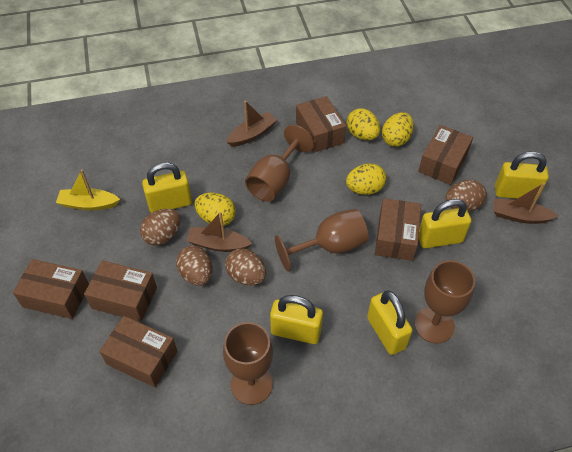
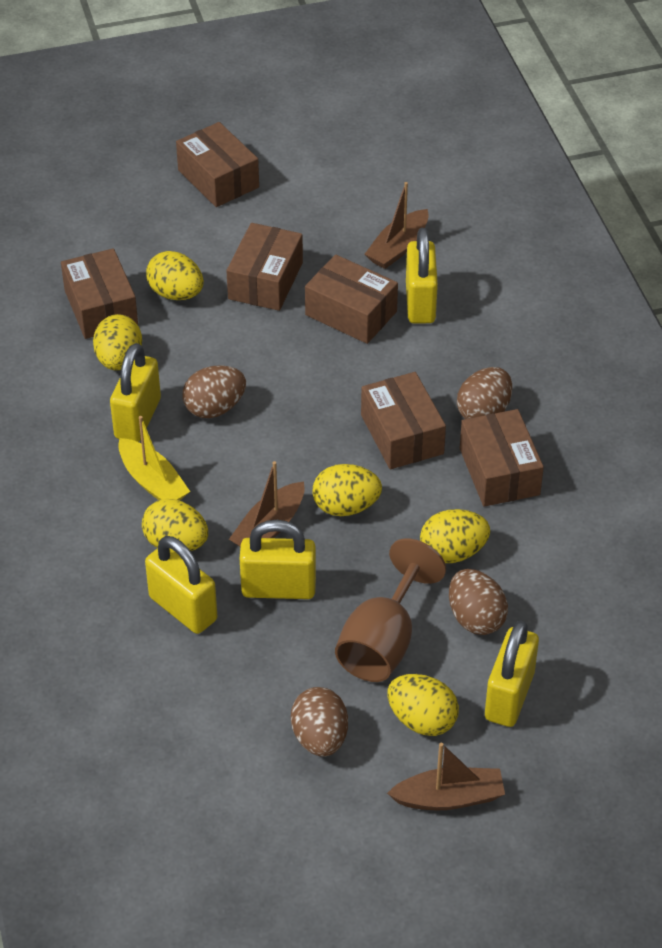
brown goblet: [223,322,273,405] [245,125,314,202] [275,209,368,272] [414,260,475,344] = 4 -> [335,538,446,682] = 1
yellow egg: [194,193,236,226] [346,163,386,195] [347,108,380,140] [382,112,414,147] = 4 -> [93,314,142,370] [142,499,208,551] [146,251,204,300] [312,464,382,516] [387,674,459,736] [420,509,490,563] = 6

